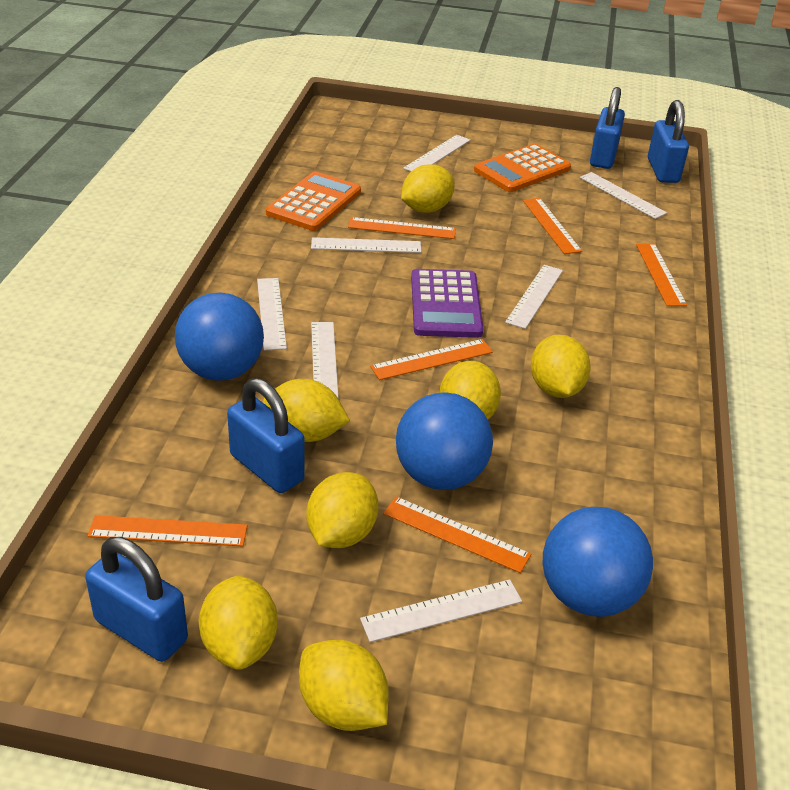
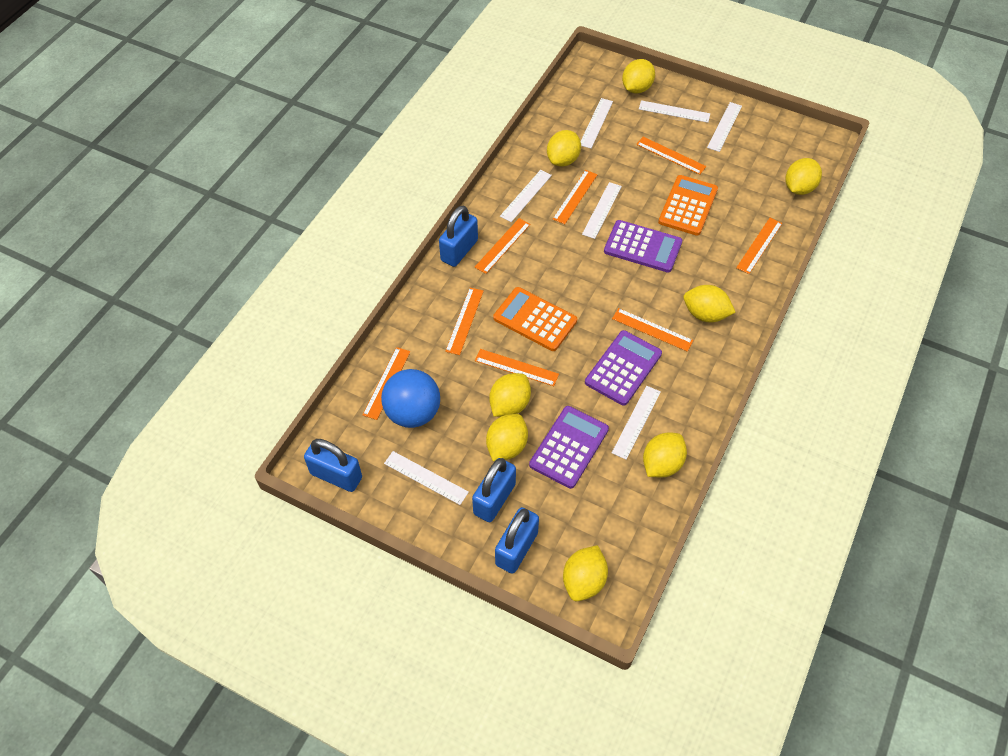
blue ball: [175,292,264,381] [396,392,493,490] [543,507,653,617] = 3 -> [381,369,440,428] = 1
orange ruler: [88,515,247,547] [348,217,456,239] [370,339,493,380] [383,496,531,573] [523,198,582,254] [636,243,687,306] = 6 -> [363,347,410,420] [445,288,484,355] [474,218,531,274] [475,349,559,386] [553,170,598,224] [612,308,693,352] [636,137,706,175] [736,218,782,274] = 8
purple calculator: [411,269,483,338] = 1 -> [529,406,609,489] [585,330,662,406] [604,220,682,273] = 3
yellow lemon: [199,576,278,670] [263,379,350,442] [299,640,389,731] [306,472,379,548] [401,164,455,213] [440,361,501,419] [531,335,591,398] = 7 -> [486,414,528,461] [489,373,531,417] [547,130,581,167] [563,545,608,601] [622,59,655,94] [643,432,687,478] [683,285,736,322] [785,158,822,195] = 8

